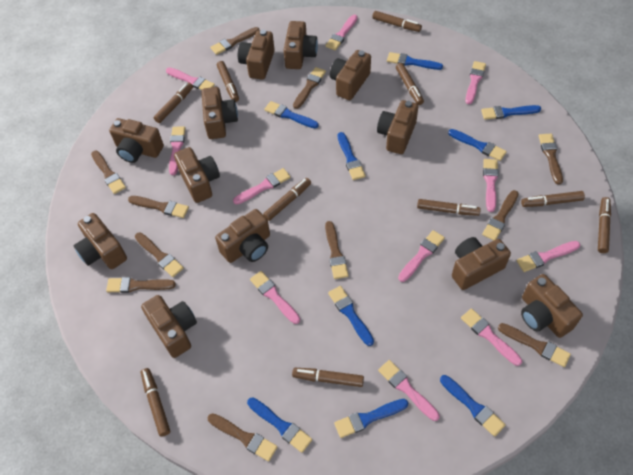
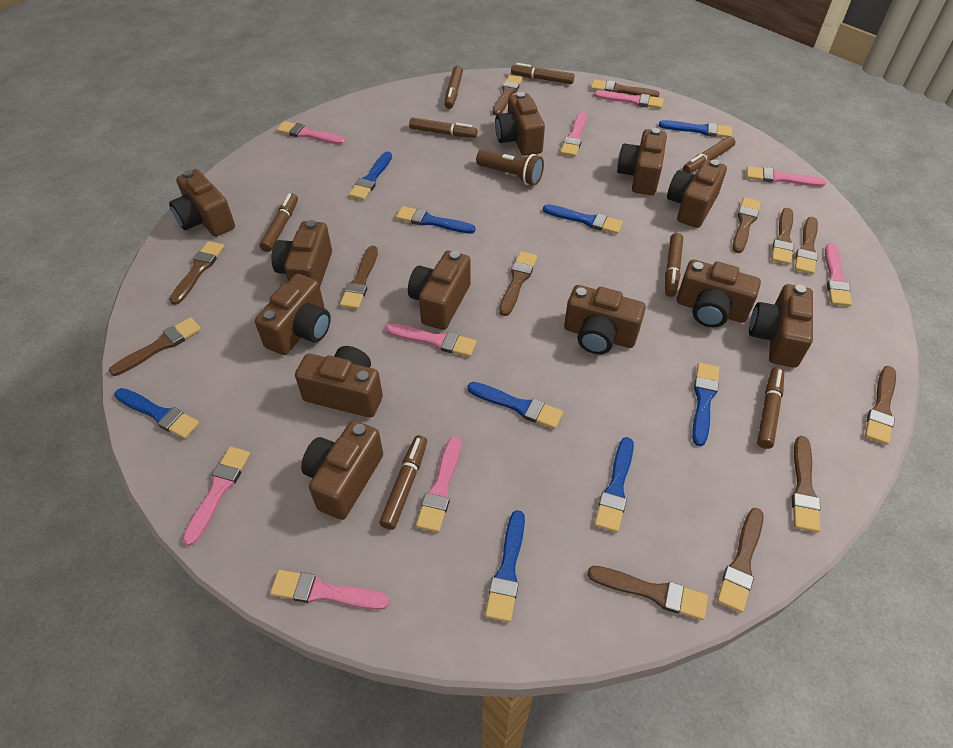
brown brush: [91,151,126,194] [106,277,176,293] [128,196,189,218] [135,233,184,277] [208,413,277,461] [210,27,259,55] [293,67,326,109] [325,221,349,279] [482,190,519,241] [498,323,571,367] [539,134,563,185] = 11 -> [109,317,201,376] [169,241,224,305] [340,246,378,309] [493,75,523,115] [499,251,537,316] [587,566,708,620] [591,79,659,97] [717,508,764,613] [732,197,761,253] [772,208,794,265] [792,436,821,532] [795,217,818,274] [865,366,896,445] = 13
brown flashlight: none = 0 -> [476,150,544,186] = 1
brown marker: [141,368,170,437] [154,82,193,123] [217,61,239,102] [263,178,311,221] [292,368,364,387] [372,11,422,32] [396,63,424,105] [417,199,481,216] [521,191,585,207] [598,197,611,253] = 10 -> [260,193,298,252] [379,435,427,530] [409,117,478,138] [444,66,463,109] [511,63,575,84] [665,233,683,297] [683,136,735,173] [757,367,784,449] = 8
pink brush: [166,67,215,90] [169,126,185,175] [233,168,291,204] [250,271,300,324] [325,15,358,50] [378,360,440,421] [398,230,445,282] [461,308,522,366] [465,61,486,104] [483,159,499,212] [516,241,580,272] = 11 -> [182,447,250,546] [270,570,390,610] [277,121,346,145] [386,323,477,357] [416,436,461,533] [560,112,587,157] [594,90,664,109] [746,166,826,187] [825,243,852,306] = 9

